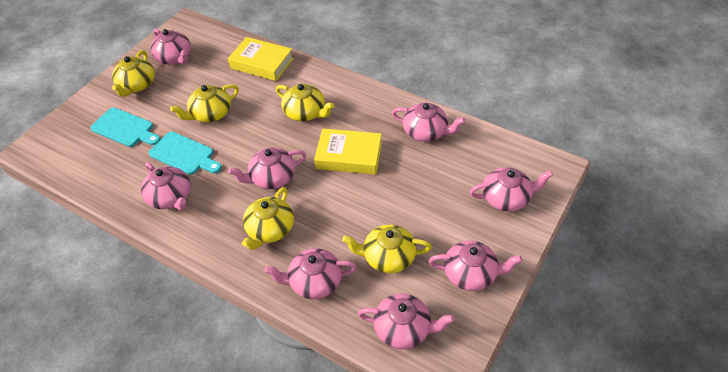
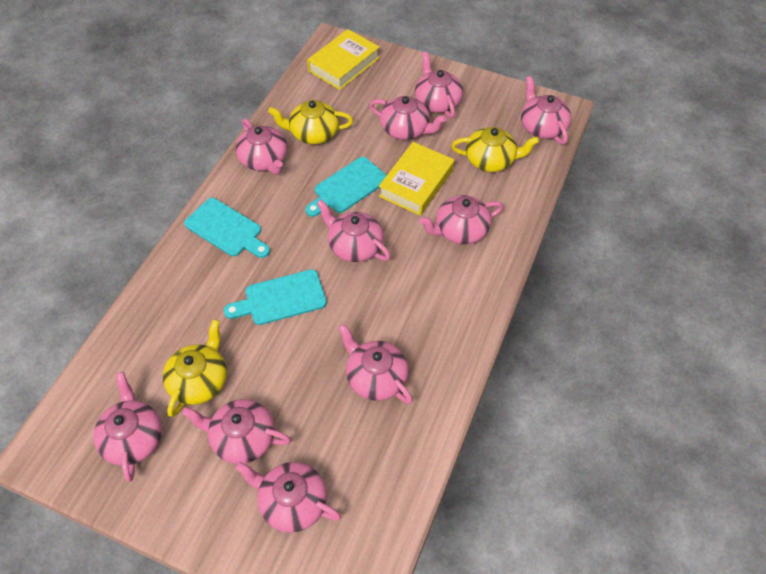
pink teapot: [141,162,191,210] [150,29,191,64] [228,147,306,189] [264,248,357,299] [358,293,454,349] [392,103,465,142] [428,240,522,291] [470,167,553,211] = 8 -> [93,372,162,482] [182,399,291,464] [235,462,341,533] [236,119,287,174] [316,200,391,262] [338,324,413,404] [369,96,447,140] [415,52,463,118] [419,195,503,244] [521,76,571,144] = 10
turquoise cutting board: [90,107,161,147] [149,132,222,175] = 2 -> [184,198,270,258] [224,269,327,325] [305,157,387,217] = 3
yellow teapot: [112,50,155,97] [170,84,239,122] [242,187,294,250] [276,84,334,121] [342,225,432,273] = 5 -> [163,319,227,417] [268,100,353,144] [451,127,539,172] = 3

